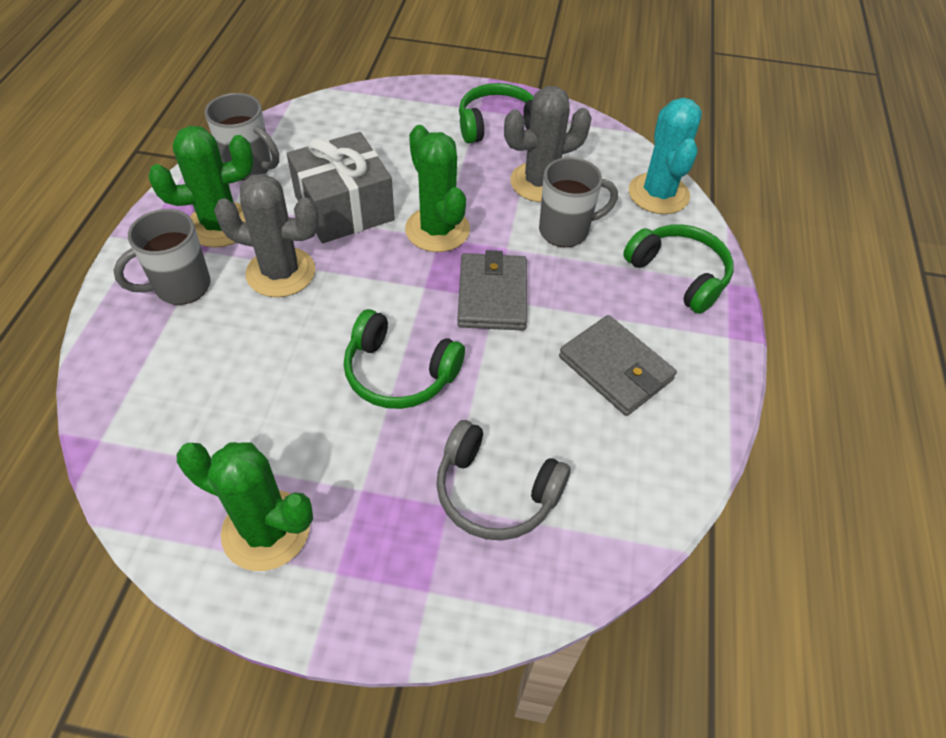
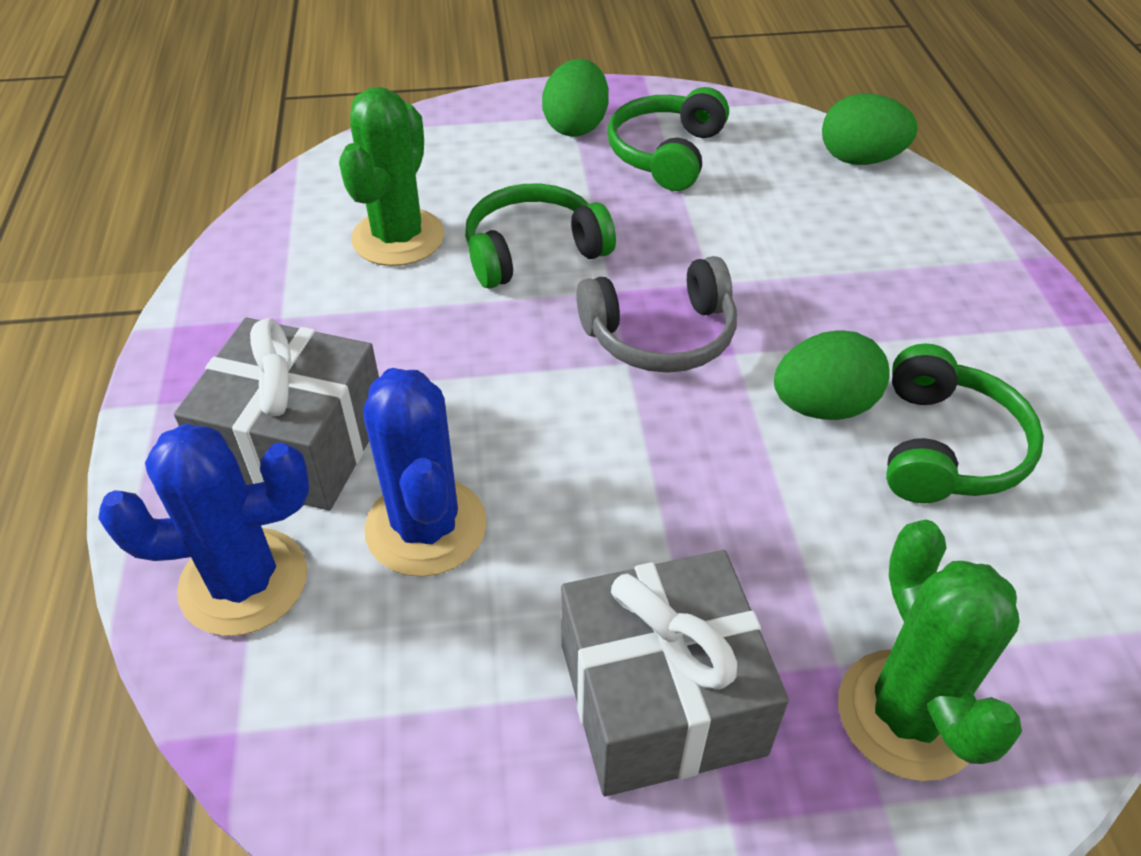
blue cactus: none = 0 -> [98,424,309,636] [363,368,487,577] = 2
green cactus: [148,126,254,247] [177,442,313,571] [405,125,470,252] = 3 -> [339,87,444,266] [838,520,1022,781] = 2
green egg: none = 0 -> [542,59,609,137] [774,331,890,420] [822,94,918,165] = 3
grey cactus: [214,174,319,297] [504,86,592,202] = 2 -> none = 0
grey gift: [287,132,395,243] = 1 -> [174,318,379,510] [561,550,789,796] = 2
grey mug: [113,209,211,305] [205,93,279,180] [539,157,618,247] = 3 -> none = 0
grey wallet: [457,250,527,331] [559,315,677,416] = 2 -> none = 0
turquoise cactus: [629,98,702,214] = 1 -> none = 0

